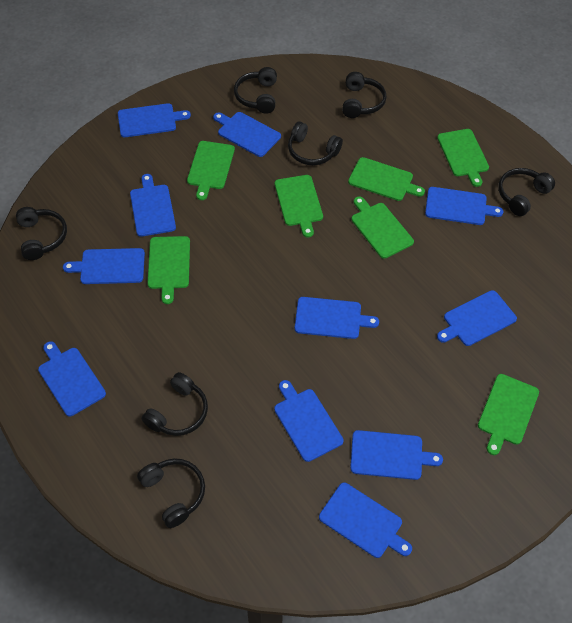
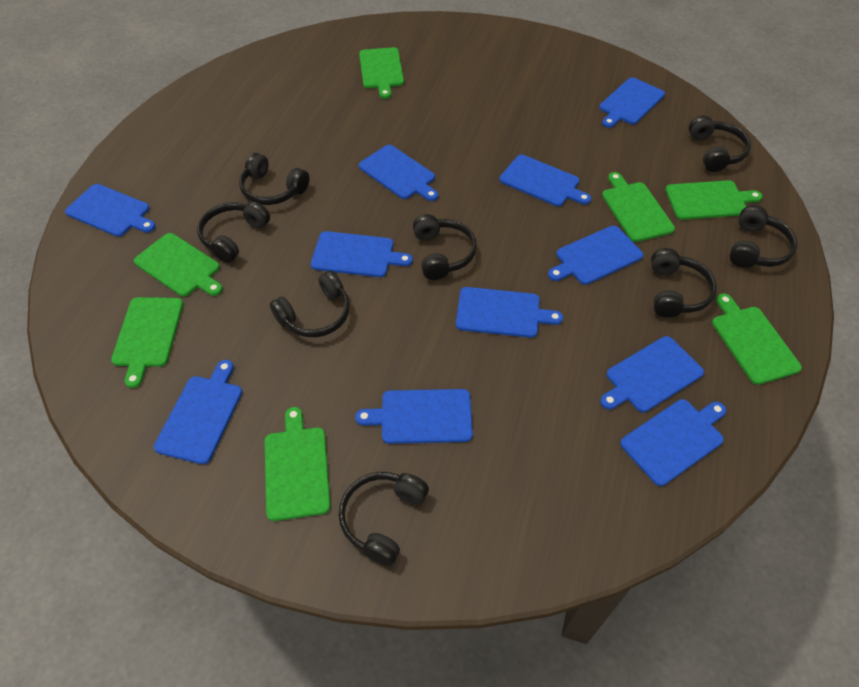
black headphones: [16,207,67,260] [137,458,205,528] [141,372,208,436] [234,67,277,114] [288,121,343,165] [342,72,387,118] [498,168,555,216] = 7 -> [197,202,270,263] [239,153,310,205] [270,270,350,337] [339,472,429,566] [413,214,477,280] [651,248,717,318] [689,115,751,172] [729,205,797,268] = 8

